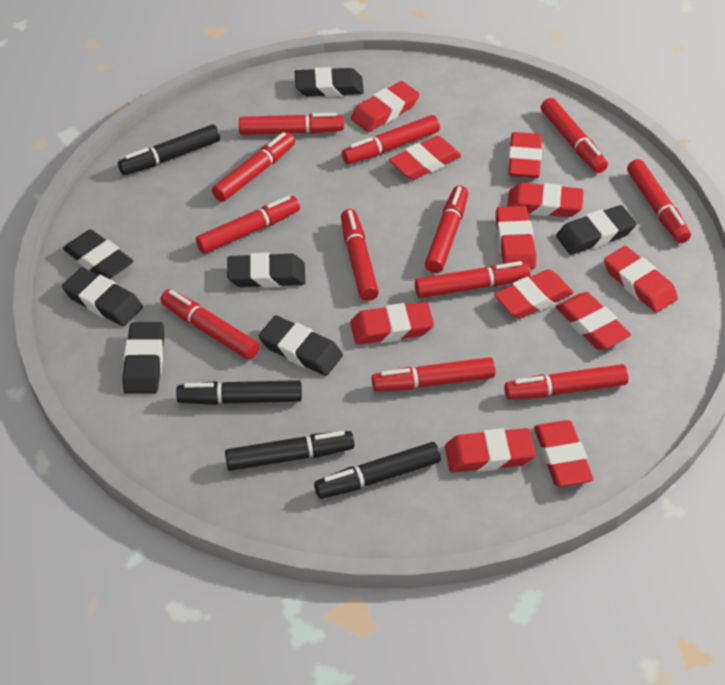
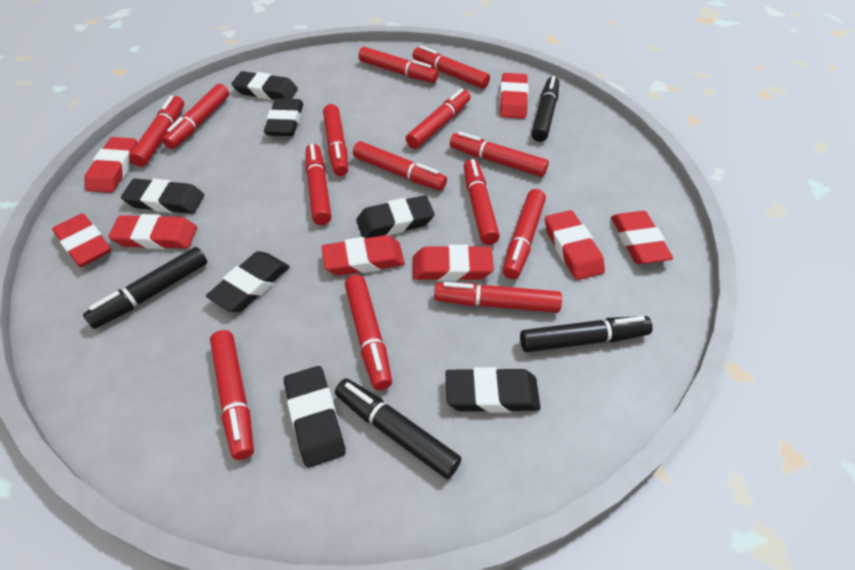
red eraser: [350,302,434,345] [351,81,419,132] [389,136,462,180] [445,428,536,473] [494,269,574,319] [496,206,536,269] [507,183,584,217] [508,132,542,178] [534,420,594,487] [556,292,631,350] [604,246,678,313] = 11 -> [52,213,111,267] [84,137,137,193] [108,214,197,249] [322,235,405,276] [413,245,494,281] [500,73,529,119] [545,210,605,280] [611,211,673,264] = 8
red marker: [160,289,260,360] [196,196,300,254] [212,132,295,202] [239,113,344,135] [341,209,379,301] [342,115,440,164] [372,357,495,392] [415,261,530,298] [425,186,468,273] [504,364,628,400] [541,98,608,173] [627,159,691,243] = 12 -> [129,95,184,167] [162,84,229,149] [210,330,254,460] [305,144,331,225] [323,104,348,176] [345,275,392,390] [353,141,447,191] [358,47,438,83] [406,88,470,149] [413,45,490,89] [434,282,562,313] [450,132,549,177] [464,159,500,245] [503,189,546,279] = 14

